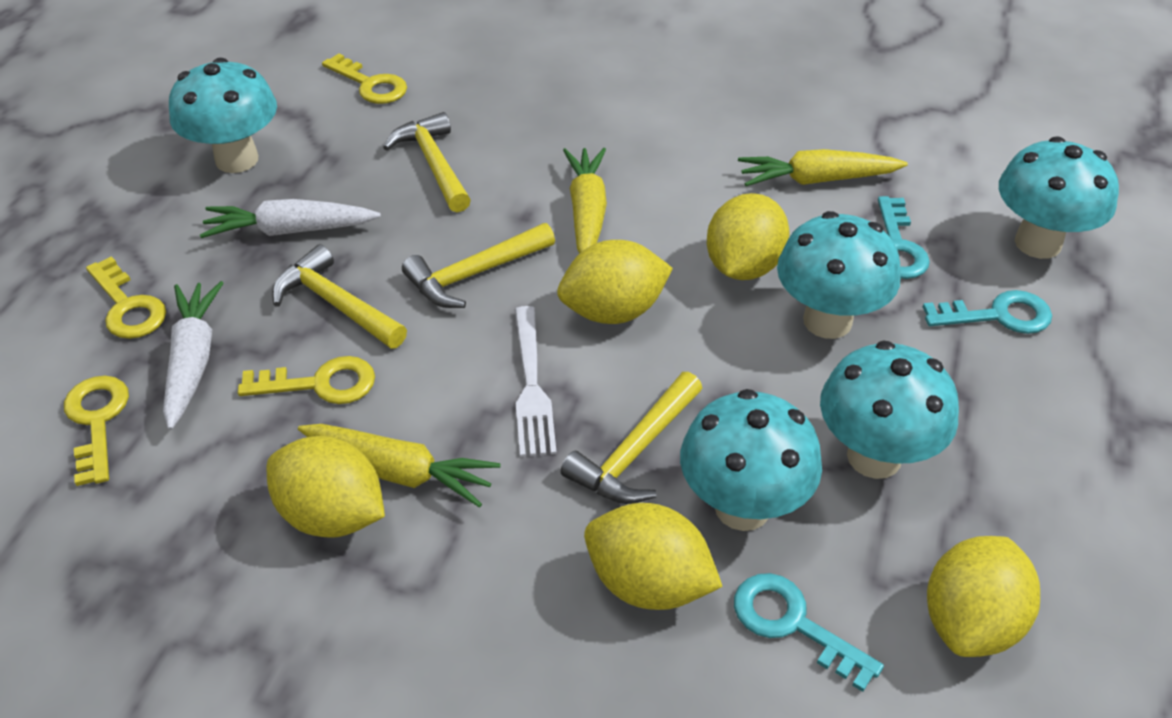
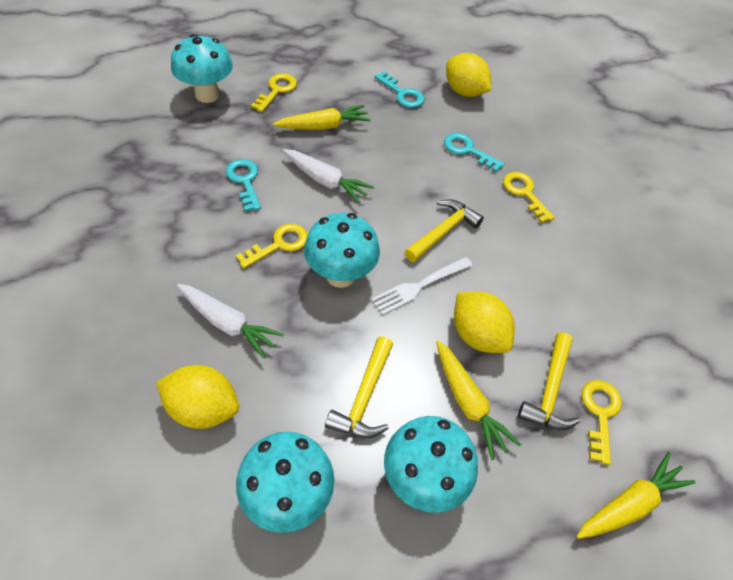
turquoise mushroom: [169,58,277,173] [680,389,822,531] [777,211,901,339] [820,340,959,479] [999,136,1119,259] = 5 -> [171,34,233,103] [236,431,335,533] [304,213,380,288] [384,416,478,513] = 4
yellow hammer: [272,244,407,349] [383,112,471,212] [402,223,555,308] [561,372,702,504] = 4 -> [325,337,393,438] [405,199,484,262] [518,333,580,430] = 3
yellow lemon: [267,436,385,538] [557,240,673,324] [584,503,723,610] [707,193,790,280] [927,536,1040,657] = 5 -> [156,365,239,429] [446,53,491,97] [454,292,515,353] = 3

